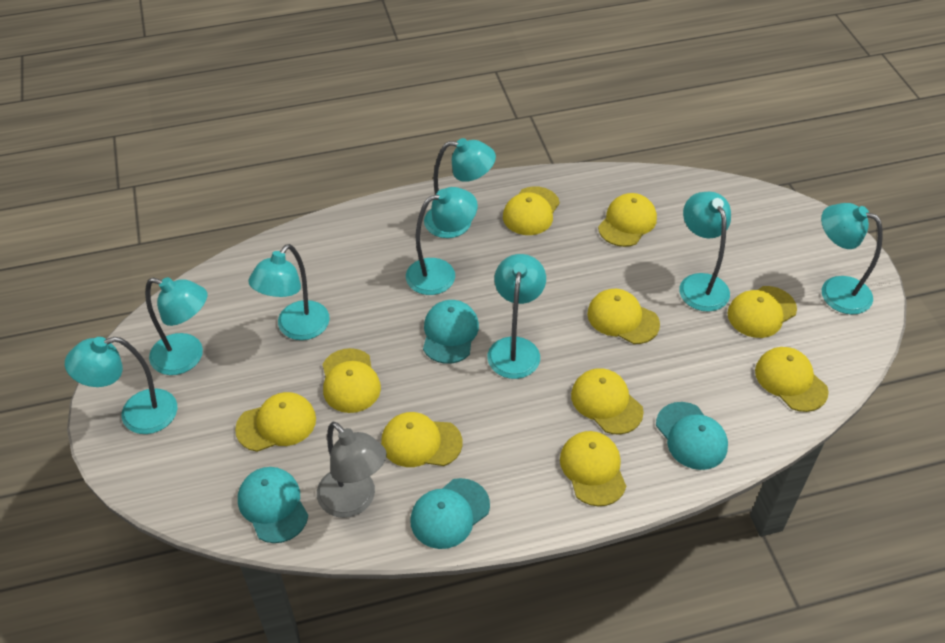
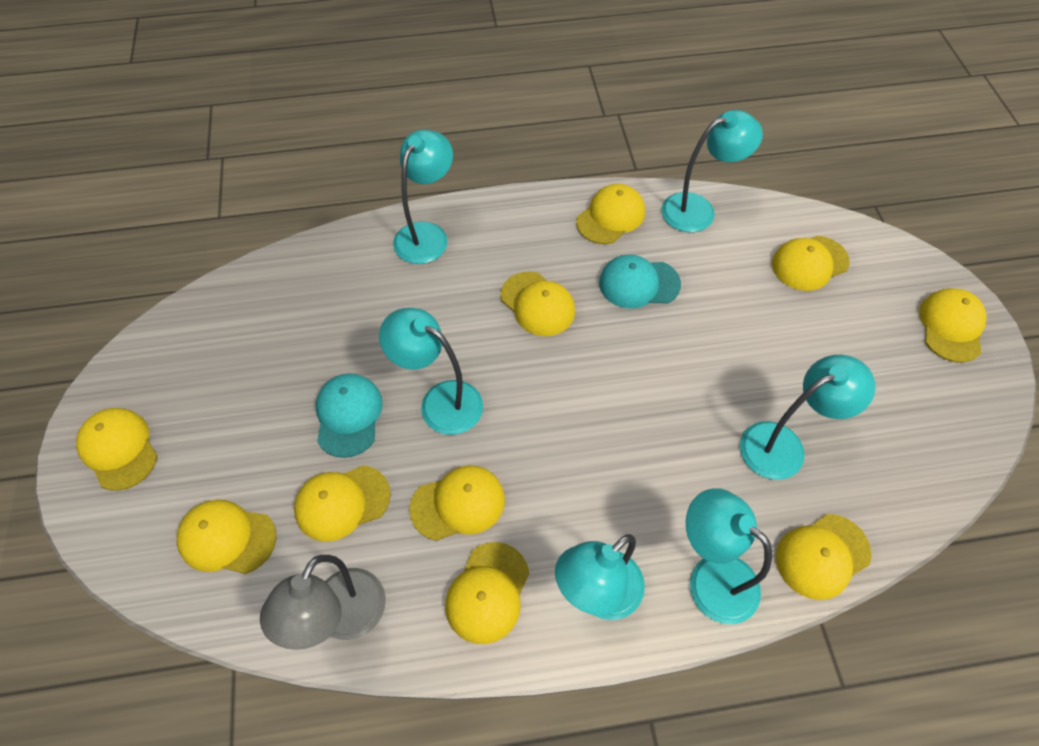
turquoise cap: [238,467,308,543] [410,478,490,549] [423,300,479,364] [656,402,728,470] = 4 -> [316,374,383,458] [599,255,681,309] = 2
turquoise lamp: [65,337,177,434] [145,277,207,375] [248,244,330,340] [406,187,478,295] [424,138,496,238] [488,254,546,379] [679,192,731,312] [821,203,883,314] = 8 -> [379,308,483,435] [393,130,453,264] [555,534,645,620] [661,110,763,232] [686,488,772,624] [740,355,875,480] = 6

